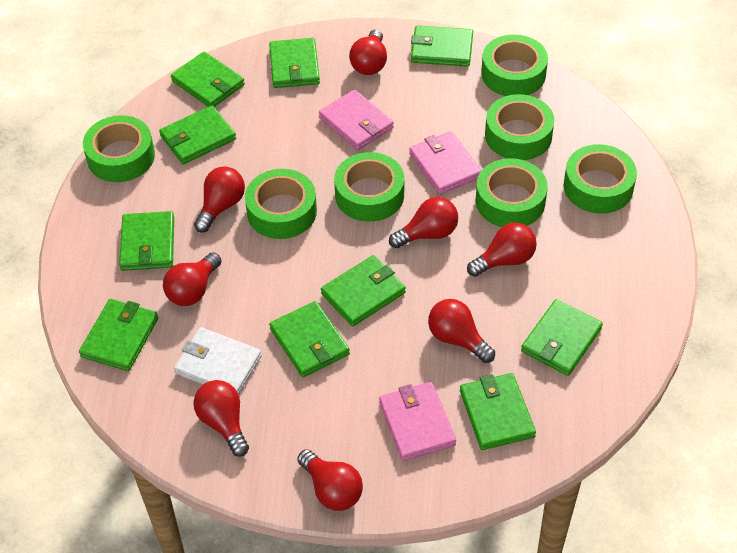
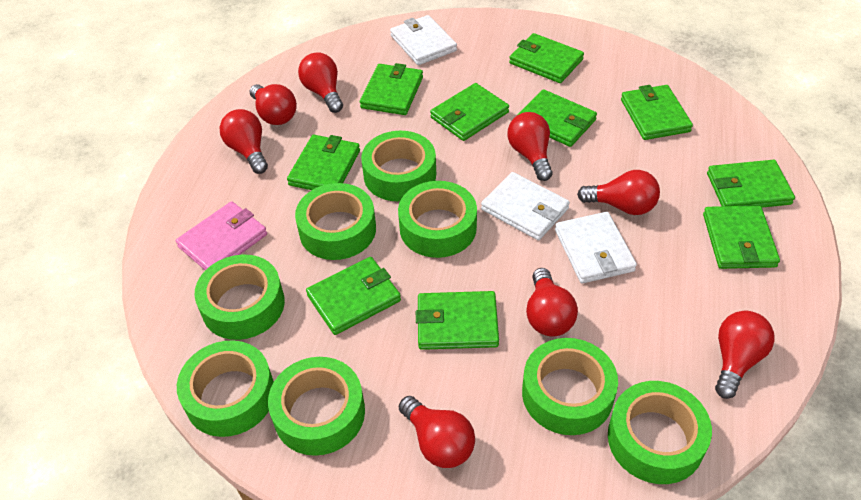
green tape: [83,115,155,182] [245,169,317,239] [334,152,404,222] [475,158,548,227] [481,35,548,96] [485,94,554,160] [564,144,637,214] = 7 -> [177,340,274,437] [195,255,285,340] [268,357,365,456] [295,183,376,260] [361,131,436,202] [398,181,477,258] [522,338,618,435] [608,381,712,484] = 8
pink wallet: [319,89,394,150] [379,382,456,461] [409,131,481,195] = 3 -> [176,201,267,270] = 1
white wallet: [174,327,262,395] = 1 -> [390,15,457,65] [481,172,570,240] [555,212,637,284] = 3

